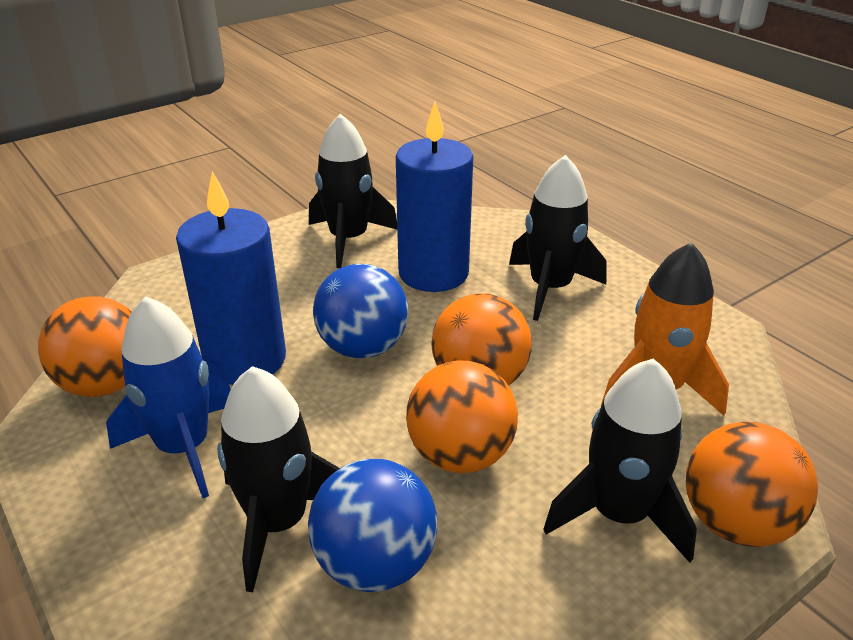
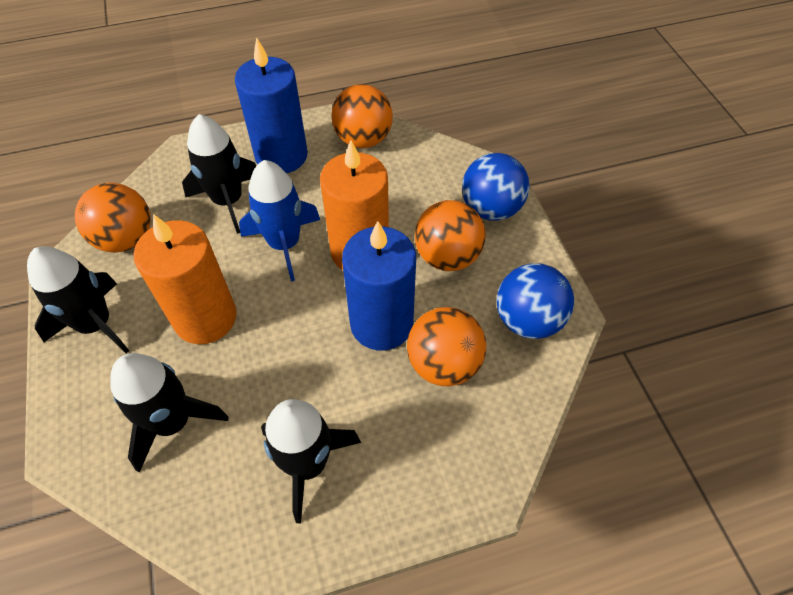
orange candle: none = 0 -> [134,214,237,344] [320,140,389,270] = 2
orange rocket: [601,242,729,415] = 1 -> none = 0

